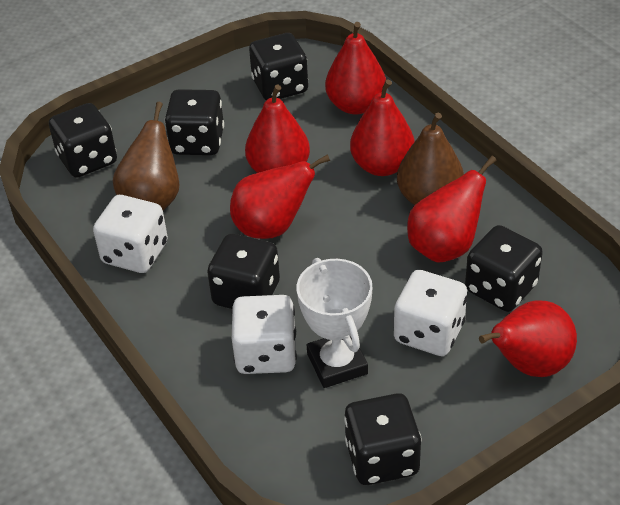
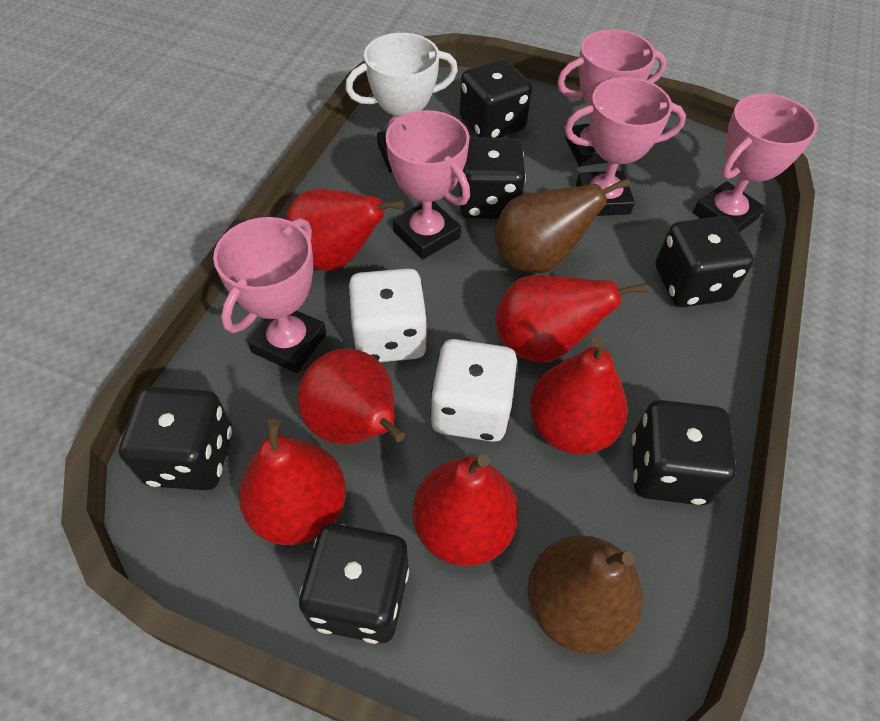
pink trophy: none = 0 -> [213,217,326,373] [385,110,470,259] [557,29,667,166] [565,77,686,216] [693,94,817,232] = 5
white dice: [93,195,168,273] [232,295,297,374] [394,270,467,356] = 3 -> [348,268,428,362] [430,339,518,442] = 2

